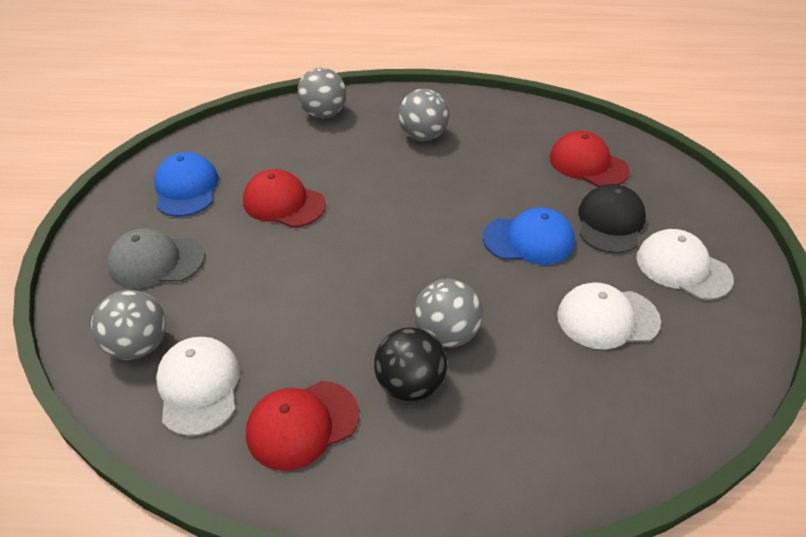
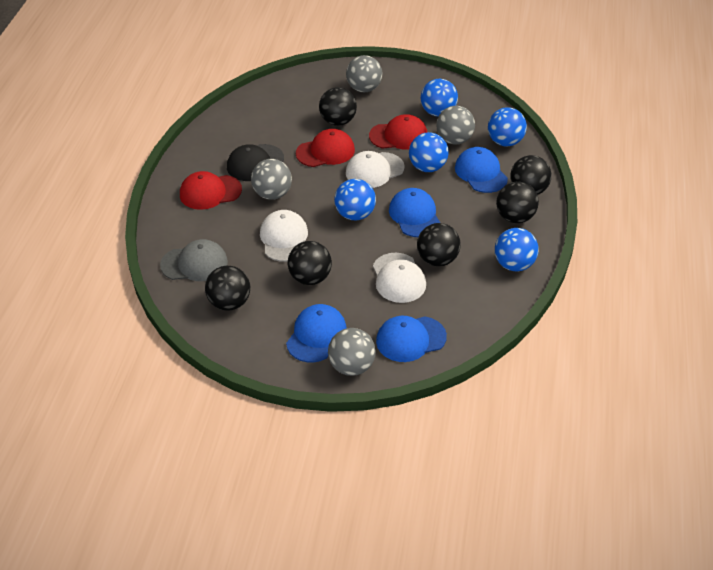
black ball: [374,327,447,402] = 1 -> [205,266,250,311] [288,241,332,285] [319,87,357,126] [417,223,461,266] [496,181,539,223] [510,155,552,195] = 6
blue ball: none = 0 -> [334,179,376,220] [409,132,449,172] [421,79,458,117] [488,107,527,146] [495,228,539,271] = 5
blue cap: [154,152,219,217] [483,207,575,265] = 2 -> [286,304,347,362] [376,316,447,362] [389,188,440,237] [455,147,508,193] = 4

